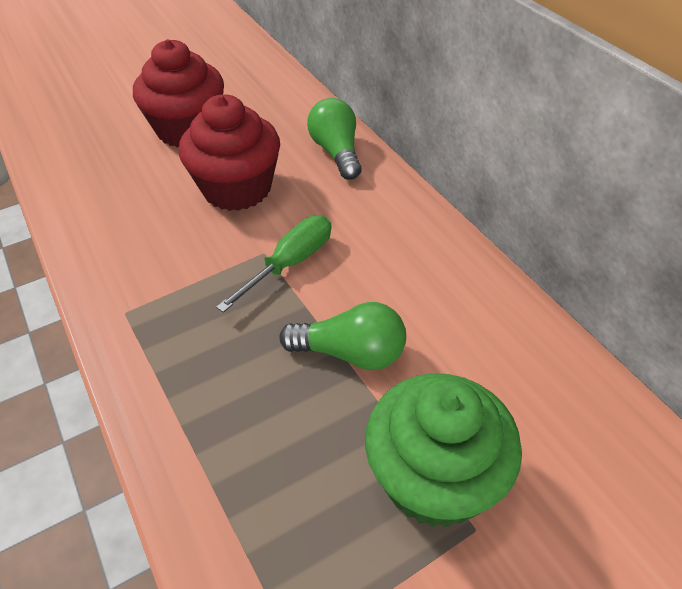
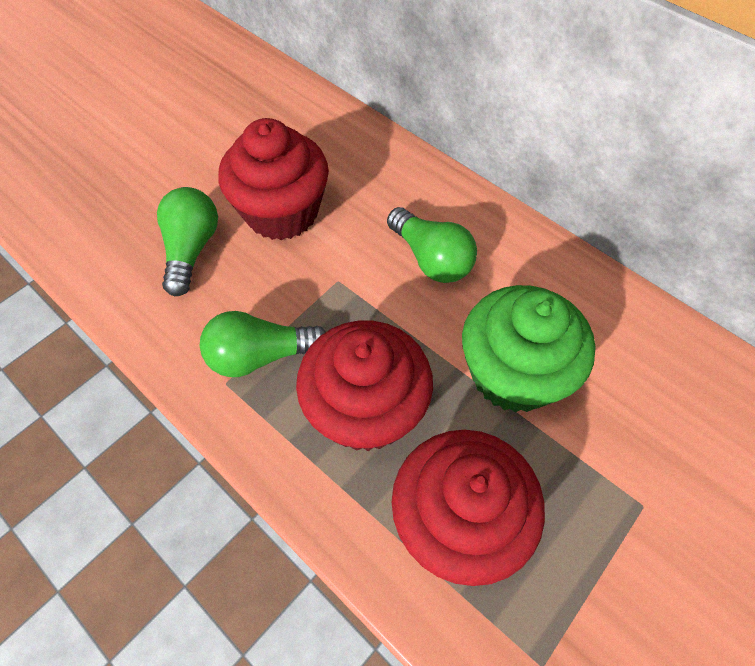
green light bulb: [279,302,406,370] [307,98,362,180] = 2 -> [157,187,218,296] [200,311,326,377] [387,207,477,283] = 3
green screwdriver: [216,215,331,313] = 1 -> none = 0
red cupcake: [133,39,224,148] [179,94,280,211] = 2 -> [219,118,329,240] [296,320,433,451] [392,430,545,586] = 3

